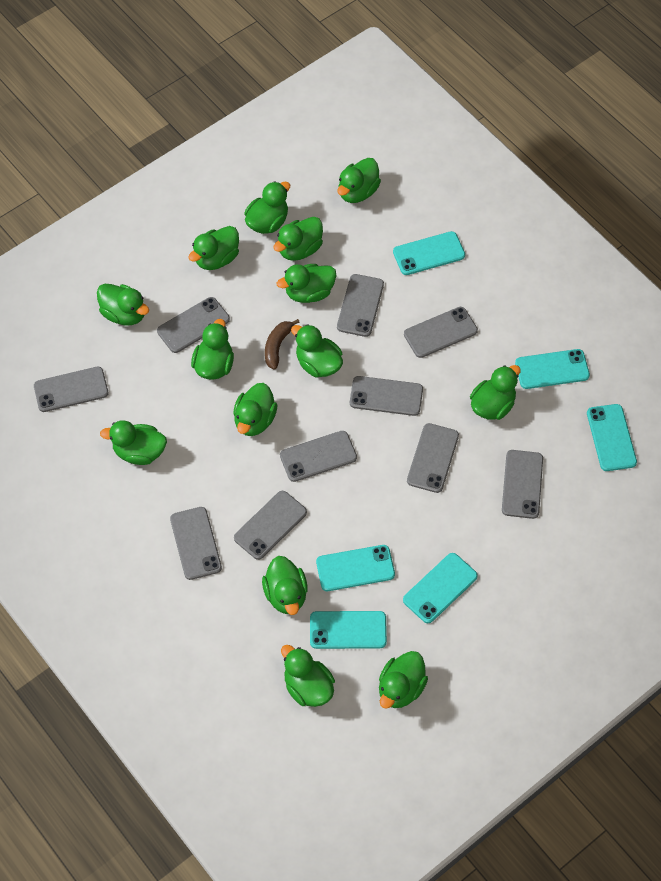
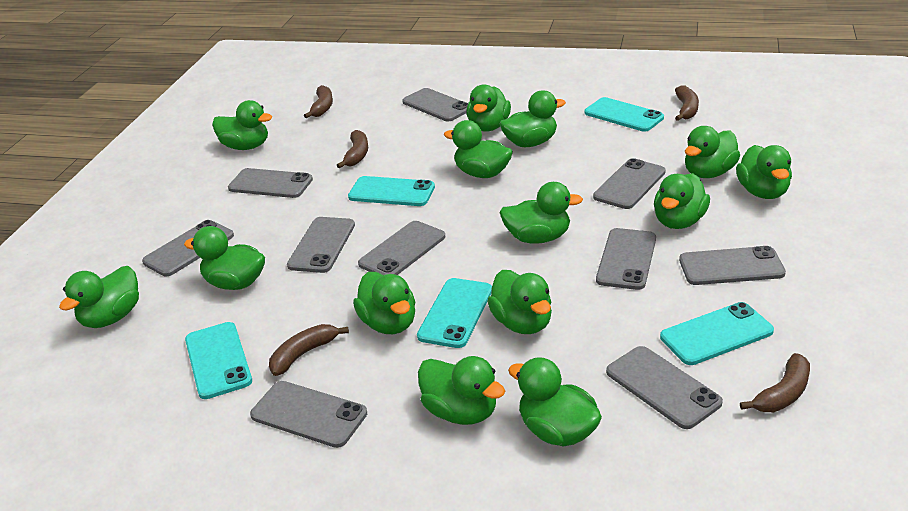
brown banana: [265,319,300,369] = 1 -> [269,324,349,376] [304,85,333,118] [337,130,368,168] [675,85,699,121] [740,353,810,412] = 5
turquoise phone: [310,611,387,649] [316,545,395,591] [393,231,465,275] [403,553,478,623] [515,349,590,389] [587,404,637,471] = 6 -> [185,322,252,399] [348,176,435,206] [417,278,492,348] [585,97,664,132] [660,302,774,365] = 5

